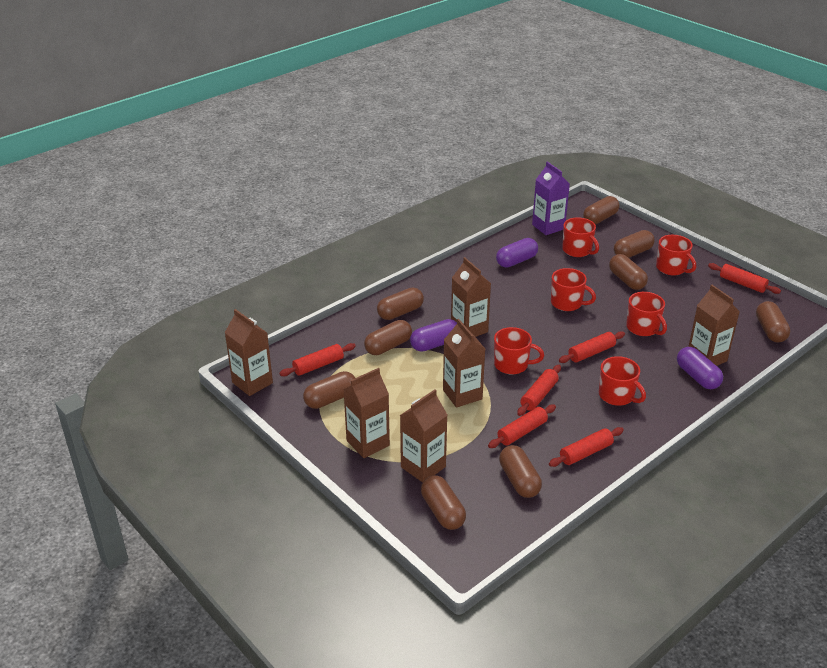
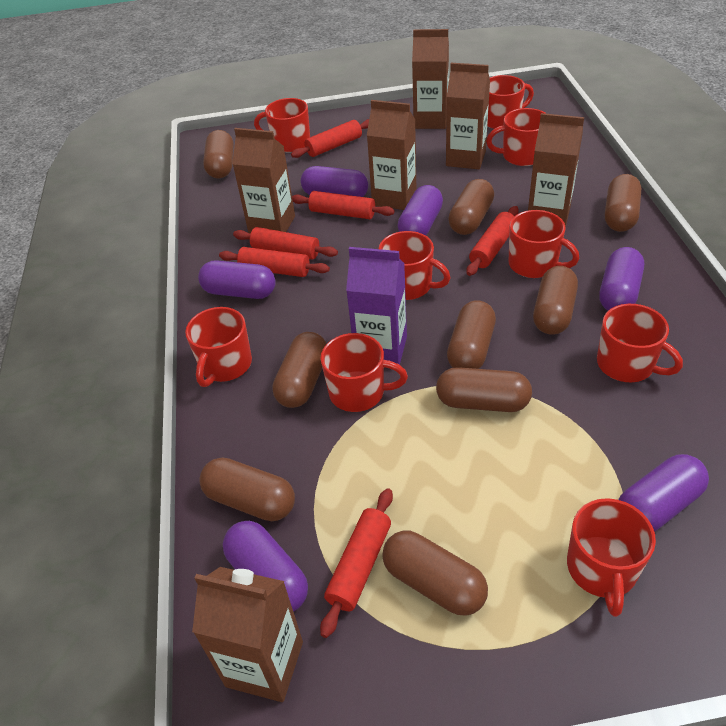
purple capsule: [410,319,457,352] [496,238,538,268] [677,347,723,389] = 3 -> [198,260,276,299] [223,521,308,612] [301,166,368,197] [398,185,443,235] [599,247,644,311] [618,454,709,531] = 6
red mug: [494,327,544,375] [551,268,596,311] [562,217,599,257] [599,356,646,406] [626,292,667,336] [656,235,696,276] = 6 -> [185,307,252,387] [254,98,310,152] [320,333,408,412] [379,231,451,300] [486,108,547,166] [487,75,534,129] [509,210,580,278] [567,498,656,617] [597,304,683,382] = 9

